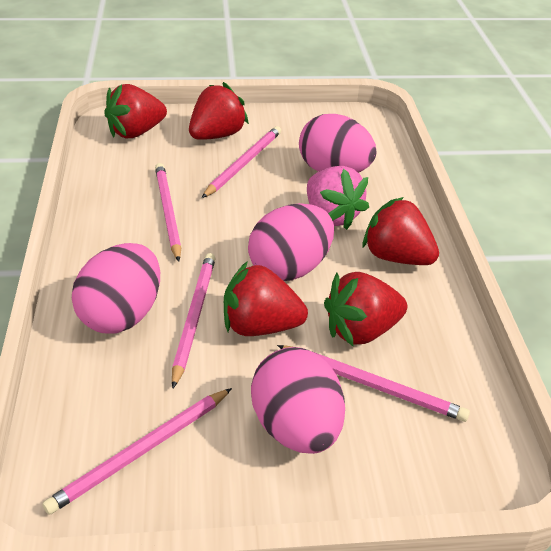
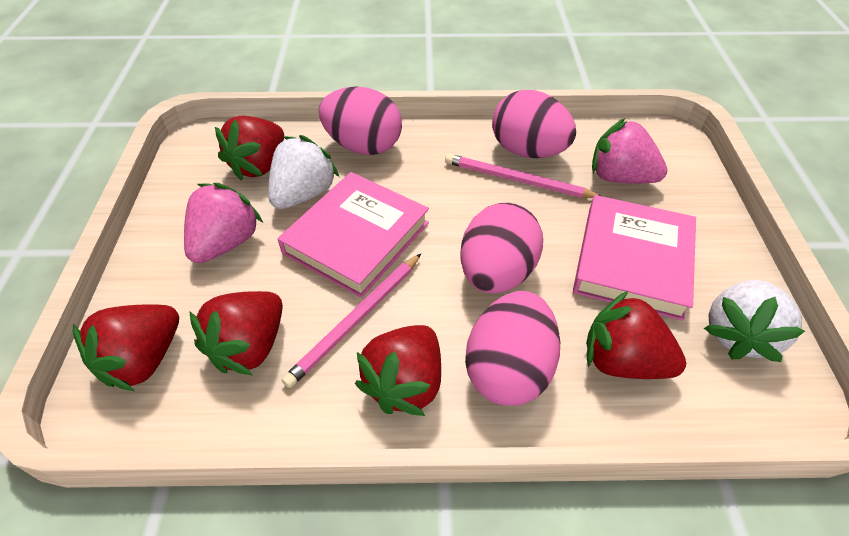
pink book: none = 0 -> [277,172,429,298] [573,195,696,321] = 2
pink pencil: [42,388,232,515] [155,163,181,262] [172,253,216,389] [202,126,281,198] [277,345,470,422] = 5 -> [281,254,421,388] [445,154,601,198] = 2
pink strawberry: [307,166,369,230] = 1 -> [184,183,263,263] [592,118,668,184] = 2
white strawberry: none = 0 -> [268,135,339,209] [704,280,805,362] = 2

